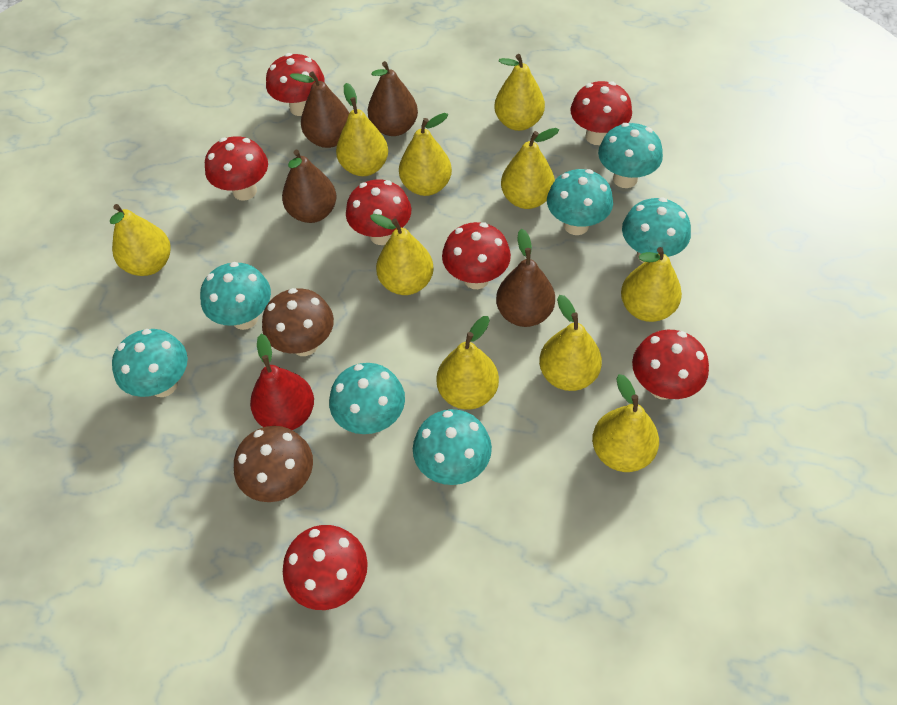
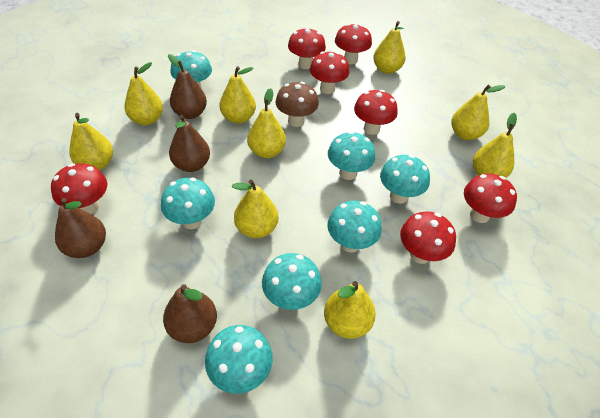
brown mushroom: [234,426,313,502] [262,288,334,356] = 2 -> [275,82,319,127] = 1
red pear: [250,334,314,430] = 1 -> none = 0
yellow pear: [110,204,171,276] [336,83,388,176] [370,214,434,295] [399,113,452,196] [436,316,499,410] [494,54,545,131] [501,128,559,209] [539,295,602,391] [592,374,659,472] [621,247,682,322] = 10 -> [69,113,113,170] [124,62,163,125] [219,66,256,124] [232,179,279,238] [247,88,286,158] [324,281,376,339] [373,21,406,74] [451,85,506,140] [473,113,517,178] = 9

